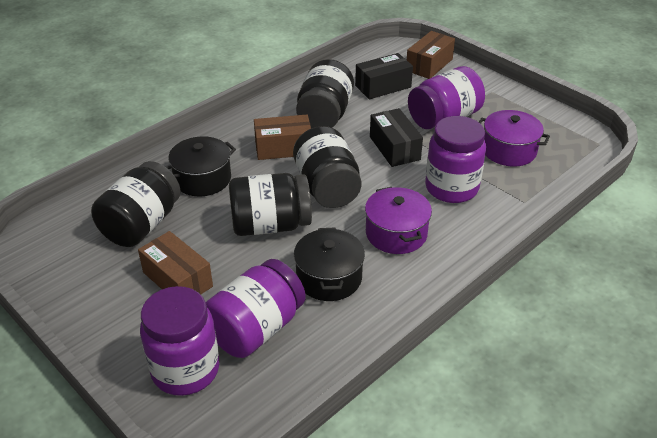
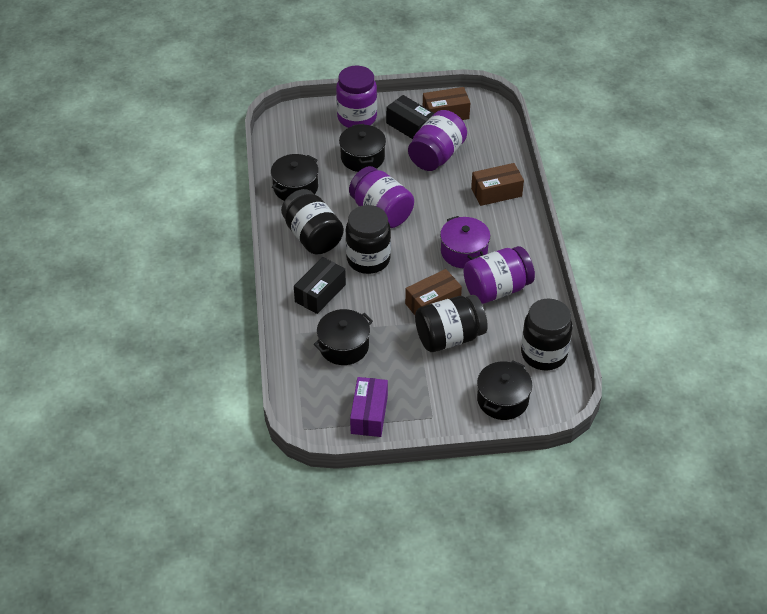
black pot: [166,136,236,196] [294,228,365,301] = 2 -> [271,154,319,201] [314,309,373,365] [339,124,386,172] [477,360,532,420] = 4
purple box: none = 0 -> [350,377,388,437] = 1
purple pot: [365,187,432,254] [479,110,550,167] = 2 -> [440,216,490,268] = 1

